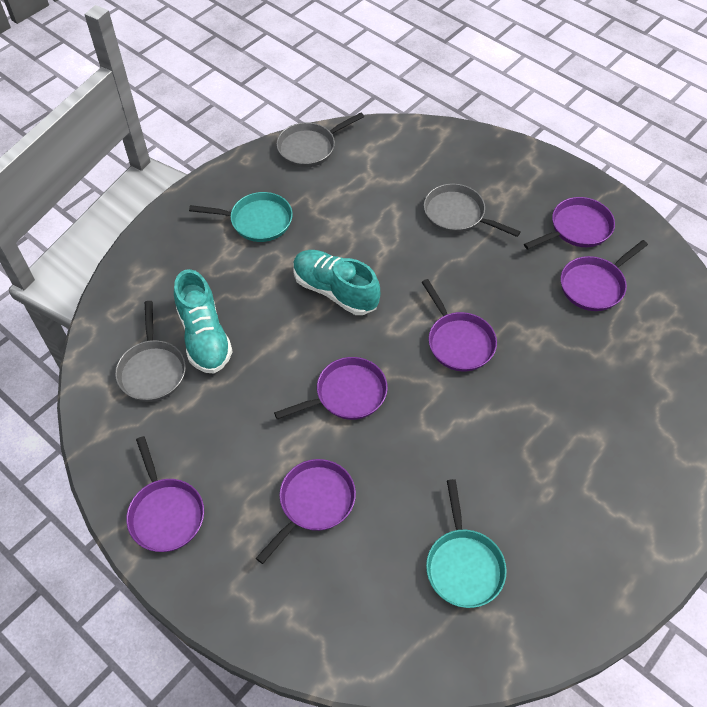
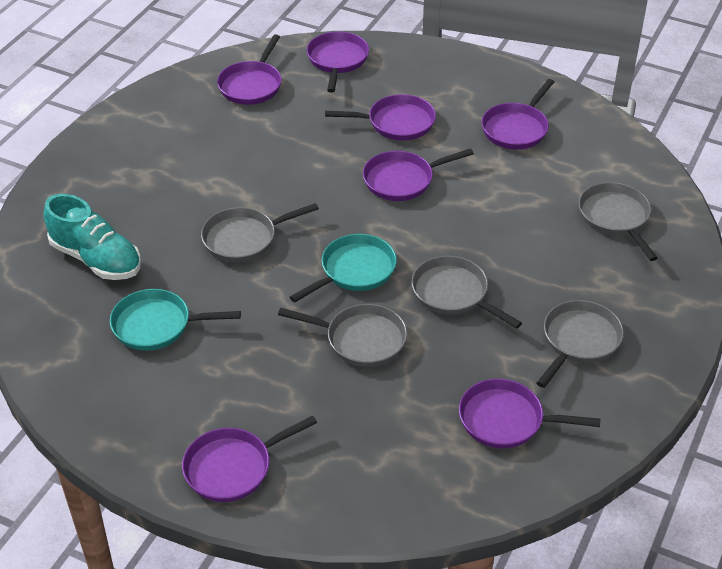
grey pan: [115,301,186,402] [277,112,364,168] [424,184,521,237] = 3 -> [201,203,319,262] [278,304,407,367] [411,256,522,328] [537,300,624,388] [579,182,657,261] = 5
purple pan: [126,436,204,552] [256,459,356,564] [274,357,388,420] [422,279,497,371] [524,197,615,250] [561,240,648,311] = 6 -> [182,415,317,502] [217,34,282,105] [307,32,369,93] [325,94,436,141] [363,148,474,201] [459,379,600,449] [481,79,554,150] = 7
turquoise shoe: [174,269,233,373] [293,250,380,315] = 2 -> [44,194,141,280] = 1

